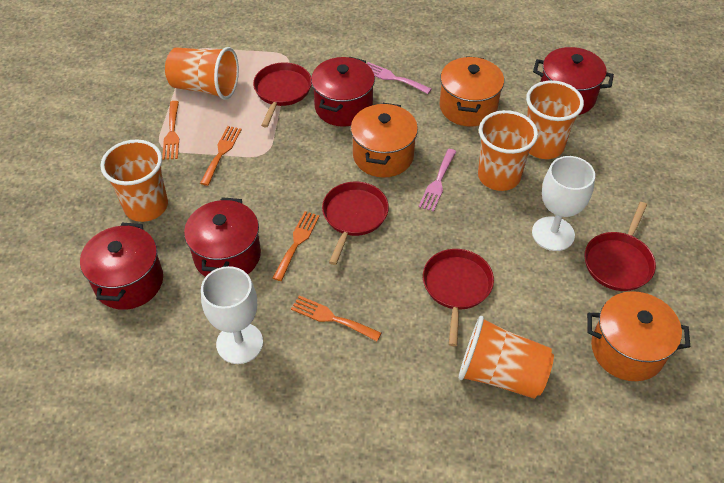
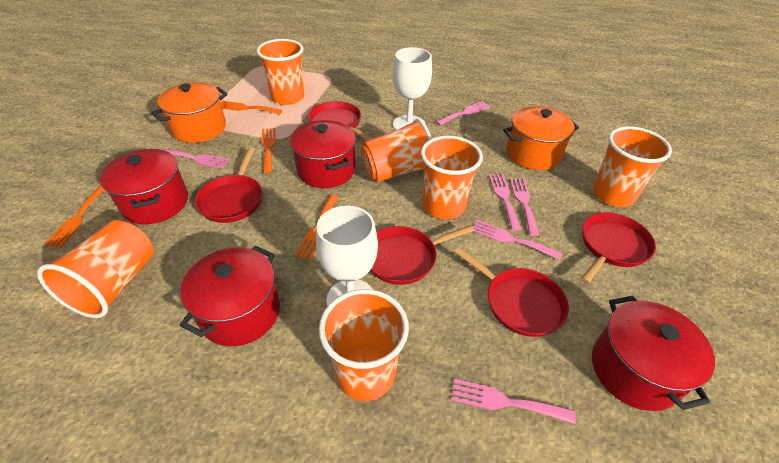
orange cup: [100,139,168,222] [165,47,239,100] [459,316,554,399] [478,110,538,191] [526,80,584,159] = 5 -> [37,220,154,318] [257,39,304,105] [319,289,409,401] [361,119,432,182] [421,136,483,219] [592,126,672,207] = 6
orange pot: [351,103,418,178] [440,56,504,127] [587,291,690,381] = 3 -> [151,82,228,143] [503,106,579,170] = 2
pink fork: [367,62,432,94] [419,149,457,212] = 2 -> [159,148,230,168] [436,101,491,126] [451,379,576,424] [472,220,563,260] [489,174,521,231] [510,178,540,236] = 6
red pan: [253,62,312,127] [322,182,389,265] [423,249,494,346] [584,202,656,291] = 4 -> [195,148,263,223] [308,101,373,141] [370,225,474,285] [454,247,569,337] [581,212,656,284] = 5

